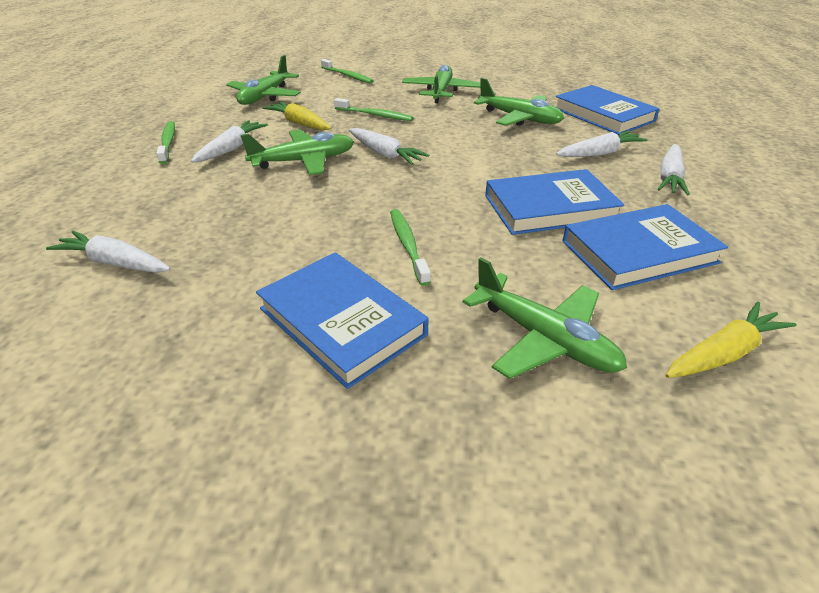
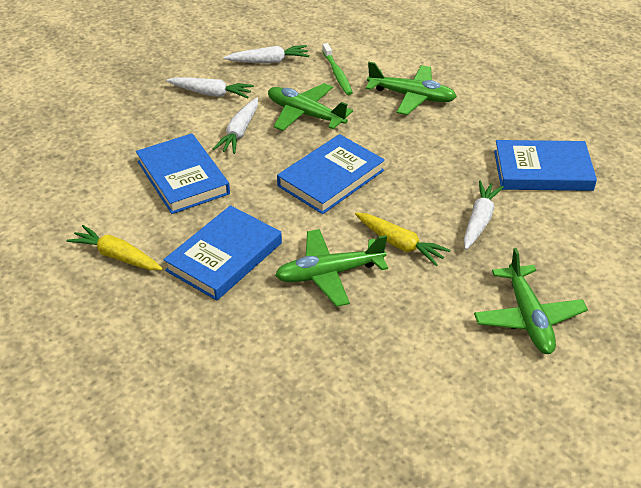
green plane: [226,55,301,105] [241,130,354,175] [402,65,481,103] [463,257,627,379] [474,78,564,126] = 5 -> [268,83,353,131] [275,229,388,307] [366,62,457,115] [474,248,588,354] = 4
green toothbrush: [156,121,175,164] [321,59,373,83] [334,98,414,121] [390,209,431,286] = 4 -> [322,43,353,95] = 1
white carrot: [46,231,171,273] [191,120,268,163] [349,128,429,165] [556,131,648,157] [658,144,690,195] = 5 -> [166,77,254,98] [213,98,258,154] [224,45,310,64] [464,181,504,250] = 4

